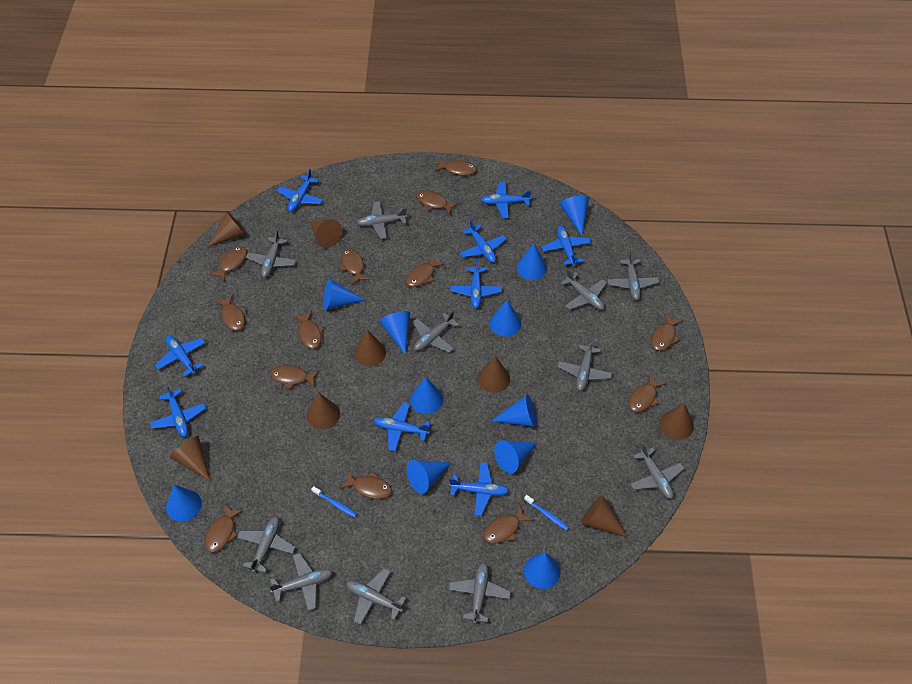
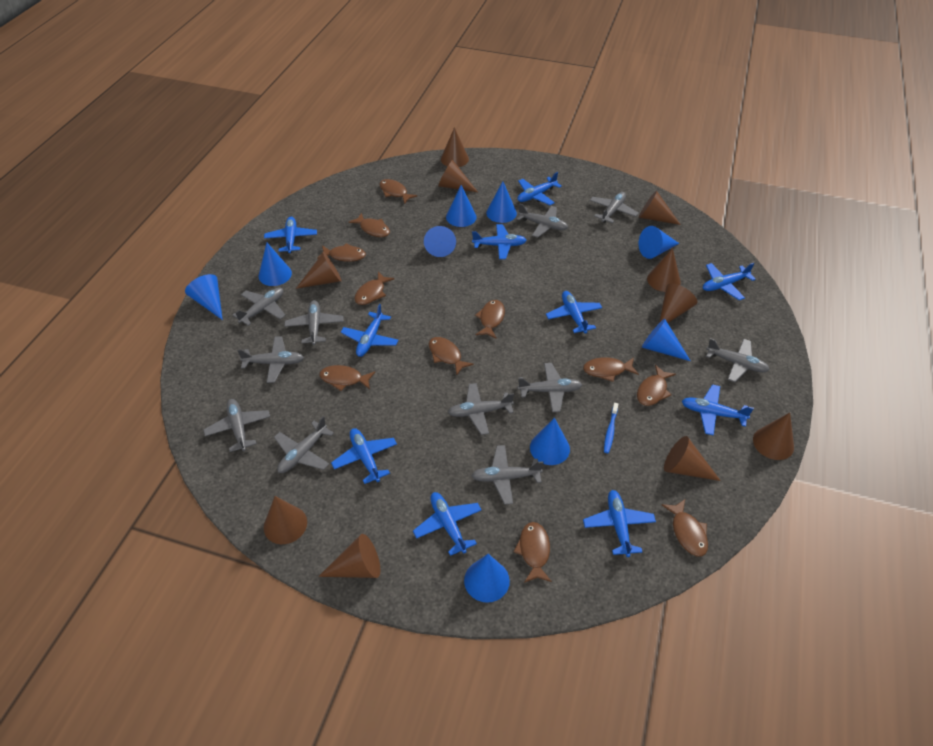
blue cone: [166,485,202,522] [323,279,365,310] [379,311,410,355] [407,460,452,494] [410,377,443,414] [490,300,521,337] [491,394,537,427] [494,440,537,474] [517,244,547,280] [524,552,560,589] [560,195,589,236] = 11 -> [185,274,223,320] [258,243,292,286] [424,226,456,257] [446,185,477,227] [464,554,510,603] [486,181,517,223] [530,418,570,465] [639,226,679,259] [642,319,690,361] = 9
blue plane: [150,385,206,437] [155,336,206,377] [277,169,323,212] [373,402,430,451] [449,462,509,516] [450,259,502,308] [460,220,506,263] [481,182,531,218] [542,226,591,266] = 9 -> [264,217,317,253] [331,428,397,484] [341,304,399,357] [413,492,482,556] [472,224,527,259] [517,172,562,205] [546,291,602,334] [583,490,656,557] [682,384,754,435] [703,263,756,300] = 10
blue toothbrush: [311,486,357,517] [524,495,569,531] = 2 -> [604,403,618,453] = 1
brown cone: [170,436,211,482] [207,211,247,247] [307,393,340,430] [310,219,342,248] [354,329,386,366] [478,356,510,393] [581,495,629,538] [660,403,694,440] = 8 -> [264,496,307,544] [296,252,341,289] [318,534,380,578] [438,160,478,192] [441,127,469,167] [639,191,681,225] [647,248,681,292] [659,283,698,323] [664,436,721,481] [753,413,794,460] = 10
brown fish: [205,504,244,553] [210,246,247,282] [215,294,246,331] [270,365,319,389] [294,311,324,349] [340,248,370,285] [340,471,392,499] [406,256,444,287] [416,190,458,215] [434,158,477,176] [483,506,533,543] [629,373,666,412] [651,314,682,351] = 13 -> [317,243,366,262] [319,365,375,391] [349,213,390,237] [355,272,395,305] [379,179,418,204] [429,337,474,376] [475,300,505,339] [513,522,552,583] [583,357,639,382] [637,365,676,406] [662,499,708,556] = 11

